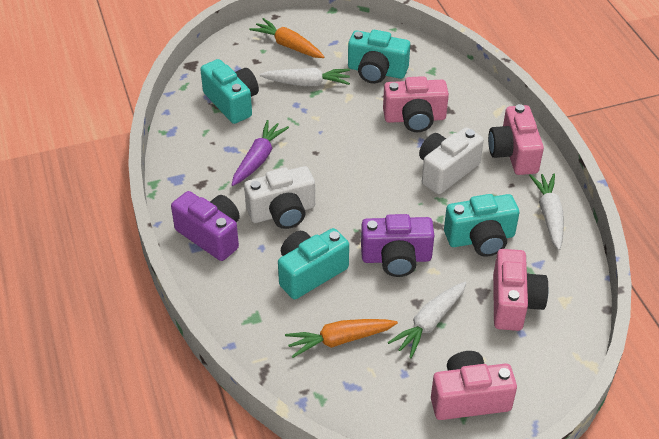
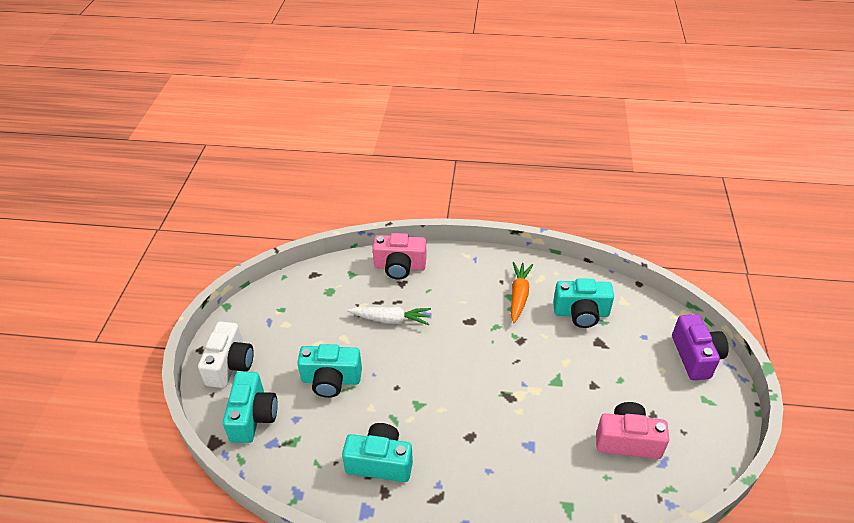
orange carrot: [250,18,324,58] [285,319,398,358] = 2 -> [511,262,533,323] = 1
pink camera: [383,76,449,132] [431,351,517,420] [488,104,544,175] [493,249,549,331] = 4 -> [372,233,427,279] [596,402,669,459] = 2
purple camera: [171,191,240,261] [361,214,434,277] = 2 -> [672,314,729,380] = 1
purple carrot: [232,120,289,186] = 1 -> none = 0
white camera: [244,166,315,229] [419,127,484,194] = 2 -> [198,321,254,388] = 1
white carrot: [260,68,350,86] [388,282,467,358] [529,174,564,250] = 3 -> [347,306,431,325] = 1

